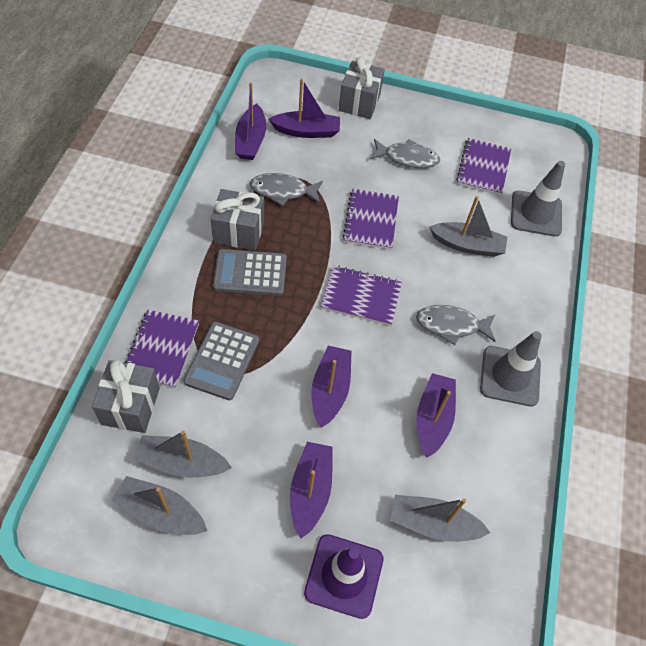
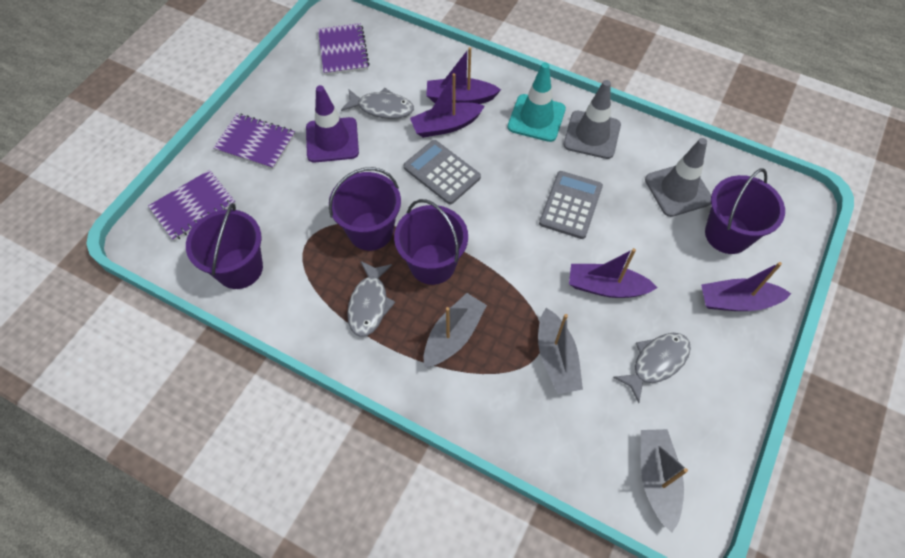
grey boat: [112,476,207,535] [133,431,232,478] [390,495,490,542] [429,196,507,257] = 4 -> [424,293,487,368] [538,308,583,394] [641,429,688,533] = 3
grey gift: [92,360,160,433] [211,189,264,251] [339,57,385,119] = 3 -> none = 0
purple boat: [235,83,266,160] [269,79,340,138] [290,442,333,538] [311,346,352,428] [416,373,456,458] = 5 -> [410,73,485,138] [426,47,501,104] [569,248,658,298] [701,262,791,311] = 4
purple bucket: none = 0 -> [186,203,263,289] [329,167,401,251] [394,199,468,285] [705,168,785,254] = 4
purple notebook: [125,310,199,388] [321,265,402,326] [343,189,399,250] [456,138,511,195] = 4 -> [148,170,236,241] [213,113,295,170] [318,23,369,75] = 3
turquoise traffic cone: none = 0 -> [508,62,566,142] = 1

